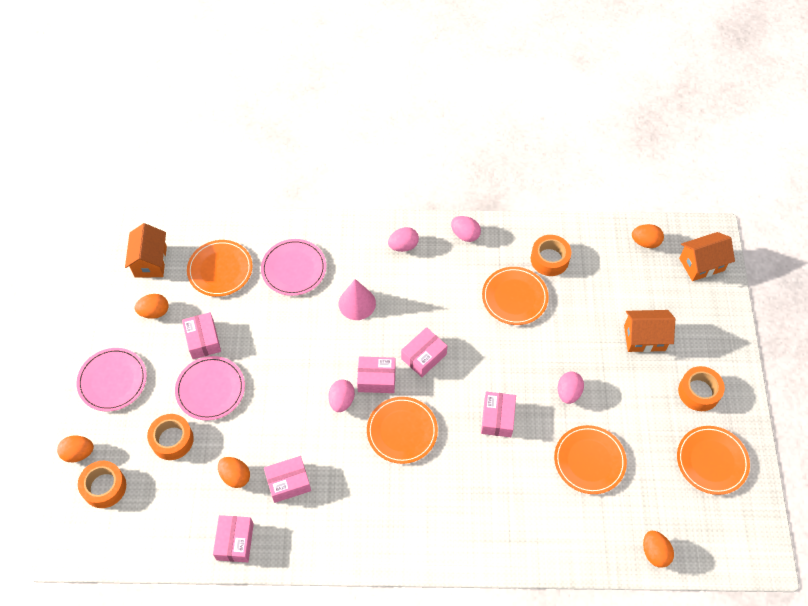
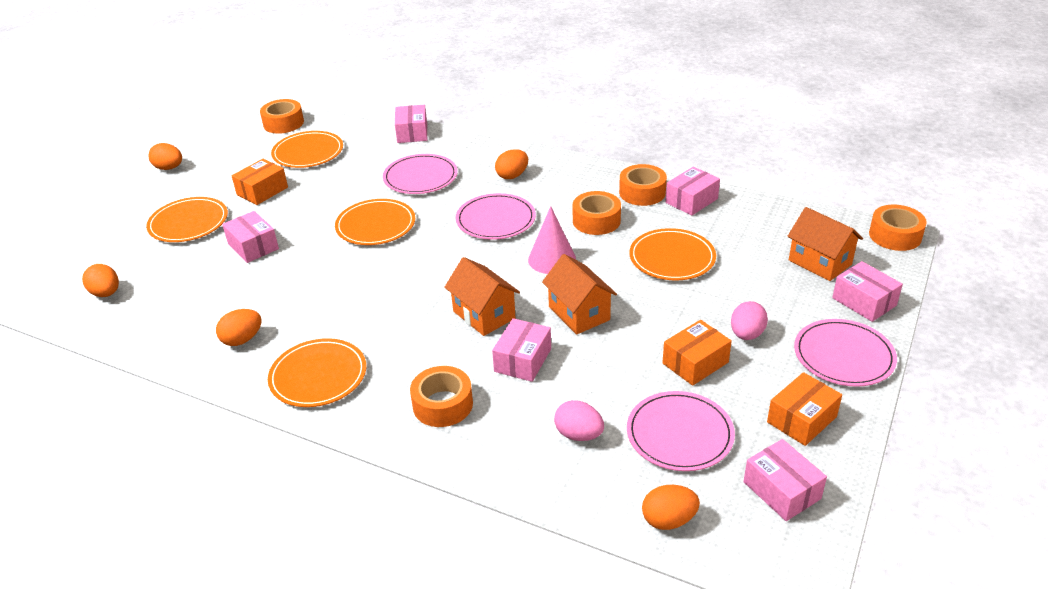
orange box: none = 0 -> [232,159,288,205] [662,320,732,386] [767,372,842,446] = 3
orange tape: [78,461,126,508] [147,414,194,460] [531,235,571,276] [678,366,725,411] = 4 -> [260,99,304,134] [410,366,473,427] [573,191,621,235] [619,164,667,206] [869,205,927,251] = 5
pink egg: [328,380,355,412] [388,227,419,252] [451,216,481,242] [558,372,584,404] = 4 -> [554,400,604,441] [731,301,768,340] = 2
pink plate: [76,348,147,411] [175,356,245,420] [261,239,326,296] = 3 -> [383,154,458,194] [456,193,536,240] [627,391,735,471] [794,319,897,387] = 4

